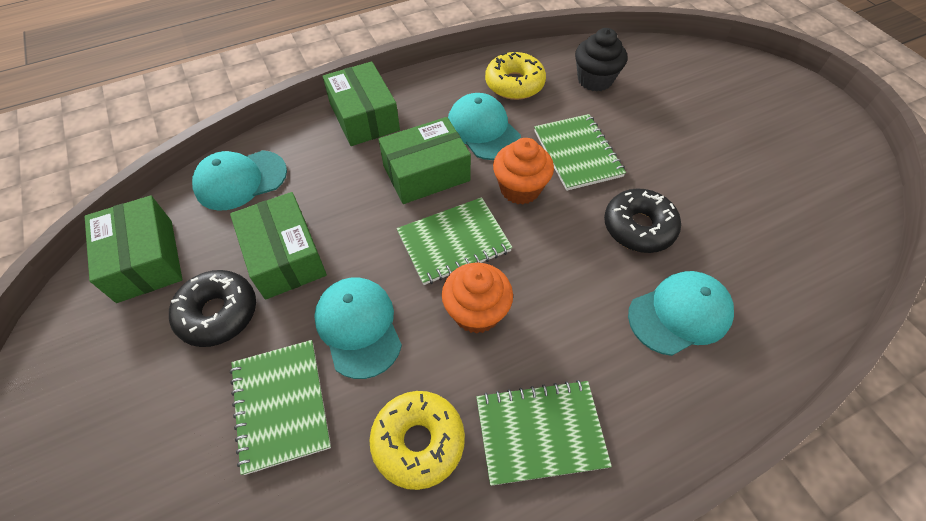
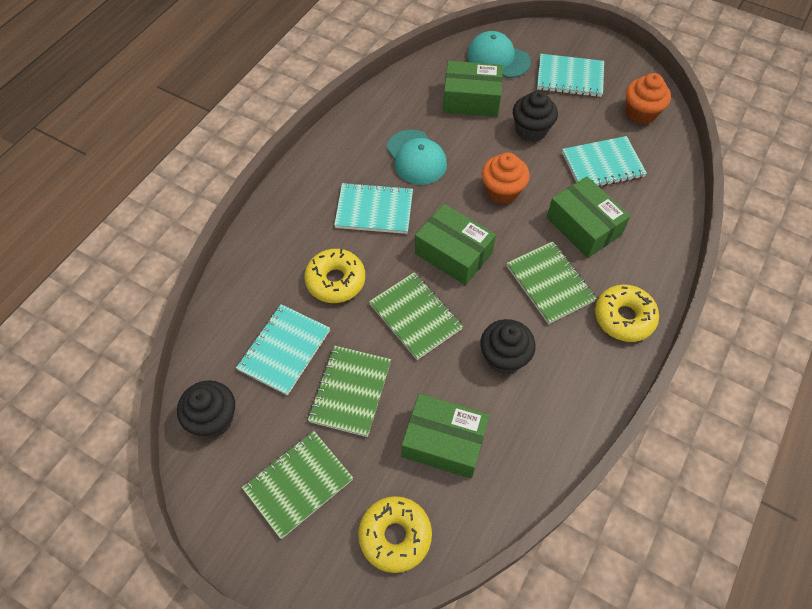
black cupcake: [575,28,627,92] = 1 -> [177,380,235,437] [480,319,536,374] [513,91,558,142] = 3
black donut: [169,270,256,347] [604,189,681,253] = 2 -> none = 0
turquoise cap: [192,150,287,210] [314,277,402,379] [448,93,521,160] [628,271,734,356] = 4 -> [386,129,447,185] [467,31,531,78] = 2
turquoise notebook: none = 0 -> [236,304,330,396] [334,182,413,234] [537,54,604,97] [562,136,647,187] = 4
yellow donut: [369,391,465,490] [485,52,546,100] = 2 -> [304,249,365,303] [358,496,432,573] [595,284,659,342] = 3

